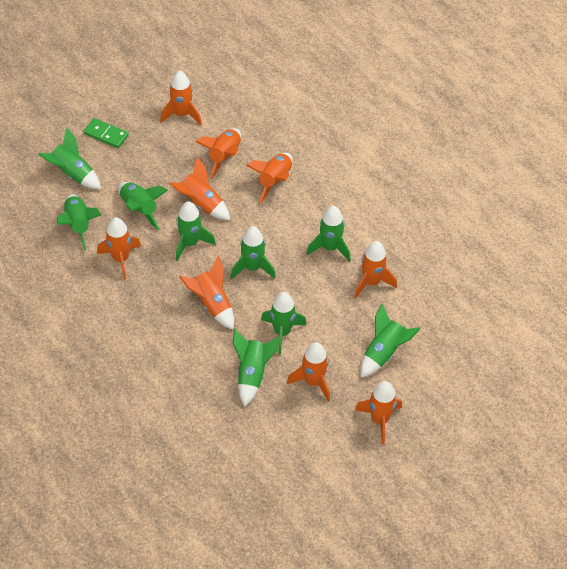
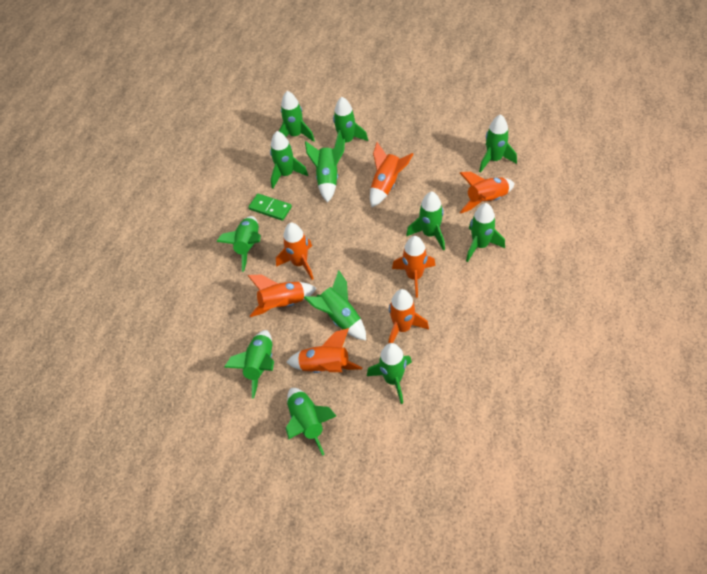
green rocket: [38,127,101,189] [57,194,102,251] [118,182,168,230] [176,201,216,261] [231,226,276,279] [233,329,281,406] [261,292,307,355] [306,206,350,261] [360,304,420,378] = 9 -> [216,216,261,272] [224,330,274,399] [270,131,308,189] [279,91,315,142] [286,388,336,456] [304,270,366,340] [305,139,345,203] [333,97,368,147] [367,343,412,404] [406,191,445,251] [466,203,505,262] [479,114,517,173] = 12
orange rocket: [97,217,141,280] [160,70,202,125] [169,157,230,220] [179,256,234,330] [196,128,241,179] [246,153,293,204] [287,342,330,402] [354,241,397,298] [354,381,402,444] = 9 -> [247,275,317,317] [276,223,314,280] [287,328,362,373] [370,142,413,207] [388,289,429,344] [392,236,436,298] [460,172,515,213] = 7

